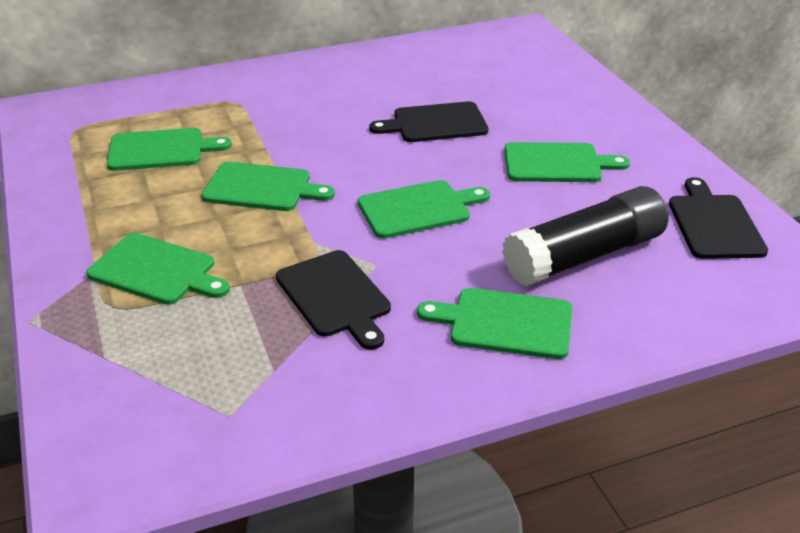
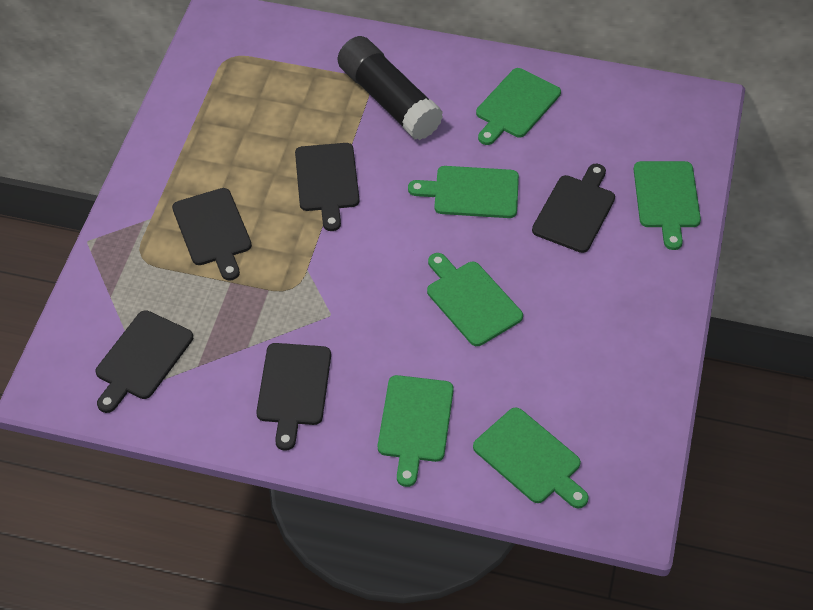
black cutting board: [276,250,391,350] [369,101,488,142] [669,177,768,259] = 3 -> [96,310,193,413] [172,188,252,281] [256,343,331,451] [295,143,360,231] [532,164,615,253] = 5

